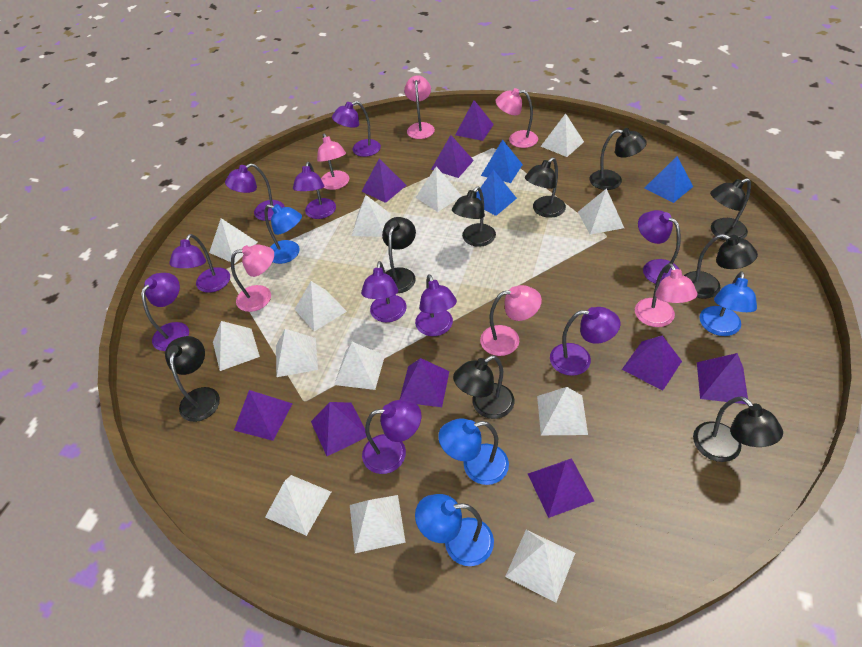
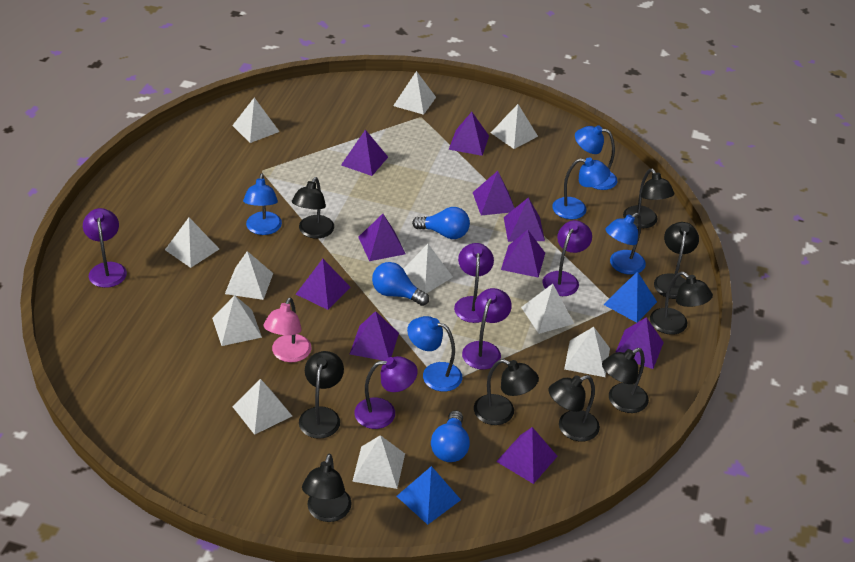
blue lamp: [264,204,302,264] [415,494,494,566] [438,418,509,485] [700,271,757,336] = 4 -> [243,173,282,235] [407,316,462,392] [552,157,610,219] [575,125,617,190] [605,213,646,274] = 5
blue light bulb: none = 0 -> [372,262,429,306] [412,207,470,239] [431,410,470,462] = 3
blue pyramid: [476,169,517,216] [481,139,523,183] [644,156,693,203] = 3 -> [397,466,461,525] [603,271,657,323] = 2
pink lamp: [231,244,274,312] [317,133,349,190] [404,75,435,139] [480,285,542,356] [496,88,538,148] [635,263,697,327] = 6 -> [264,297,311,362] = 1
purple lamp: [141,273,189,351] [169,234,230,293] [225,163,285,221] [293,162,336,219] [332,101,381,157] [361,261,407,322] [362,400,421,474] [415,274,457,336] [550,307,620,376] [638,210,681,284] = 10 -> [83,208,127,288] [354,356,418,429] [454,243,494,323] [462,288,512,370] [542,220,592,296] = 5
purple pyramid: [234,390,293,441] [311,402,367,456] [361,158,407,203] [400,358,449,407] [431,135,474,178] [455,100,494,141] [528,458,594,518] [622,335,682,391] [697,353,748,404] = 9 -> [296,259,350,310] [341,130,388,176] [350,311,399,361] [358,214,405,261] [449,112,489,156] [473,171,515,215] [496,427,558,484] [501,230,545,278] [504,197,545,242] [615,317,664,369] = 10
white pyramid: [209,218,258,264] [213,321,260,371] [265,475,331,536] [276,329,318,377] [295,281,347,331] [334,342,385,390] [350,495,406,553] [352,195,391,237] [415,166,462,212] [505,530,575,603] [537,387,588,435] [541,113,584,157] [578,188,624,235] = 13 -> [165,218,219,268] [212,295,262,346] [225,251,273,300] [232,97,280,143] [233,379,292,435] [352,435,405,489] [393,71,436,115] [404,244,453,294] [491,104,538,149] [521,284,574,334] [564,327,610,377] = 11

